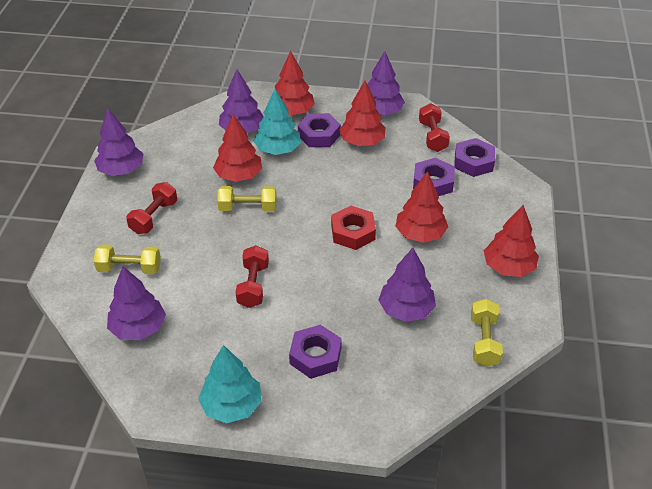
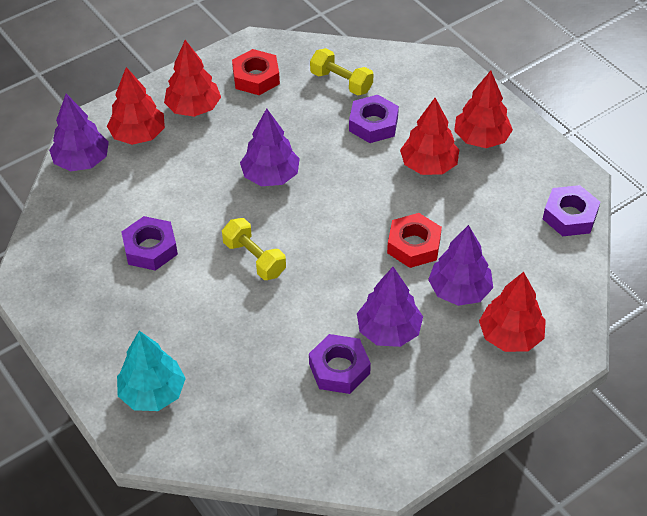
purple tree: [94,108,143,176] [107,266,166,340] [219,69,264,133] [367,51,405,115] [378,248,436,322] = 5 -> [49,94,109,171] [240,108,300,186] [357,267,423,347] [428,225,493,306] = 4
red dumbbell: [126,182,177,234] [236,245,269,308] [419,103,450,152] = 3 -> none = 0
red nut: [331,206,376,250] = 1 -> [232,49,280,95] [387,213,442,268] = 2
turquoise tree: [198,345,262,423] [254,89,301,155] = 2 -> [117,331,186,411] = 1
yellow dumbbell: [94,244,161,274] [217,186,277,212] [471,299,503,367] = 3 -> [222,218,286,280] [310,48,374,96] = 2

